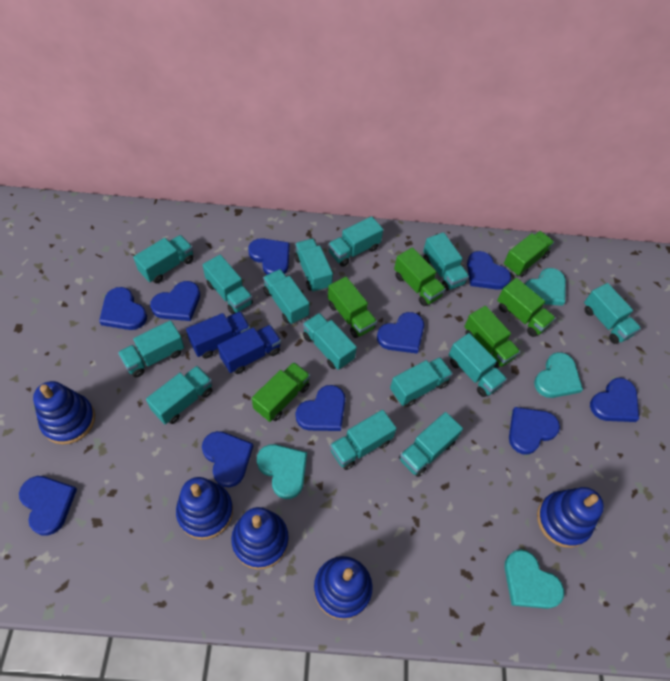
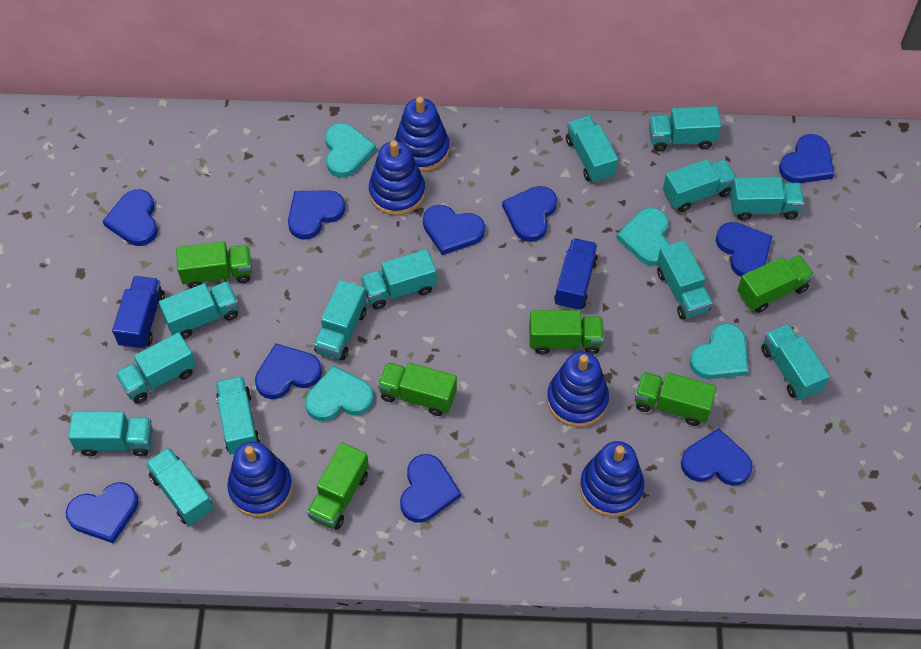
turquoise truck: [118,320,184,377] [133,235,194,284] [146,366,213,424] [203,255,253,314] [263,269,310,324] [294,239,333,292] [303,313,357,370] [328,216,383,267] [330,410,397,470] [390,357,453,407] [399,412,463,477] [423,232,469,291] [449,333,507,397] [584,283,641,344] = 14 -> [68,412,153,457] [115,332,196,404] [145,447,214,526] [159,281,239,339] [216,376,260,454] [313,280,367,361] [361,249,437,310] [566,116,618,183] [649,106,721,152] [657,240,713,319] [663,159,736,212] [730,177,804,221] [761,324,830,400] = 13

